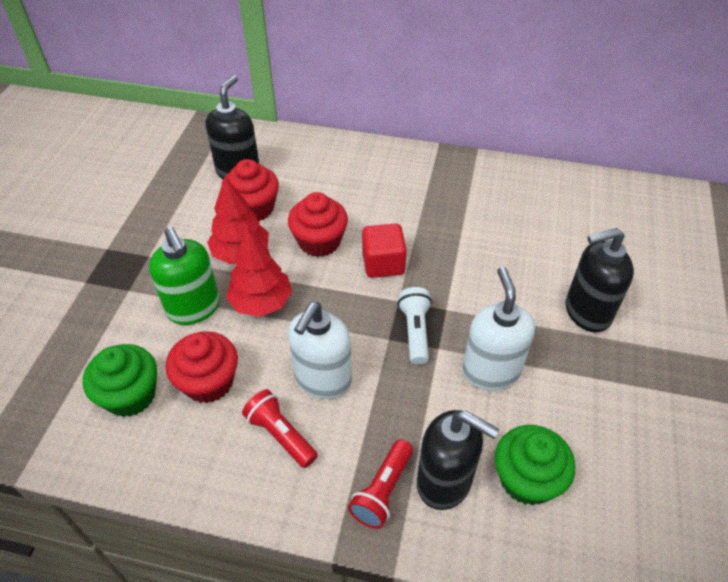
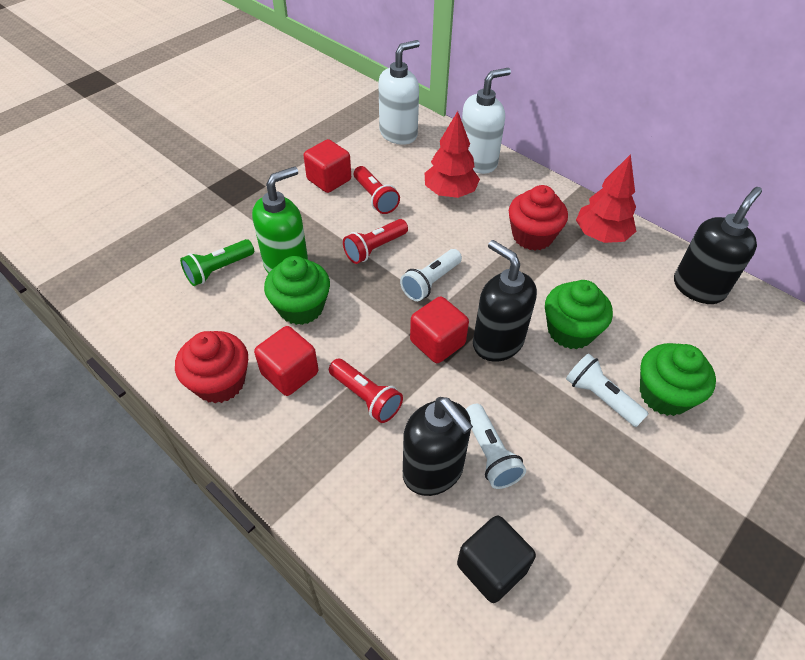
black cube: none = 0 -> [457,515,536,603] = 1
green cupcake: [83,344,157,417] [495,425,575,505] = 2 -> [264,256,330,325] [545,280,613,349] [640,343,716,416] = 3
green flashlight: none = 0 -> [180,239,254,286] = 1
red cube: [362,224,407,278] = 1 -> [254,326,318,396] [304,139,351,193] [410,296,469,363] = 3
red cupcake: [166,331,238,403] [222,159,279,221] [288,192,348,257] = 3 -> [175,331,248,403] [509,185,568,250] = 2
red flashlight: [242,389,318,468] [348,440,413,529] = 2 -> [329,359,403,423] [343,219,408,264] [354,166,400,214] = 3
white flashlight: [398,287,432,365] = 1 -> [400,249,462,301] [466,404,526,489] [566,354,648,427] = 3

